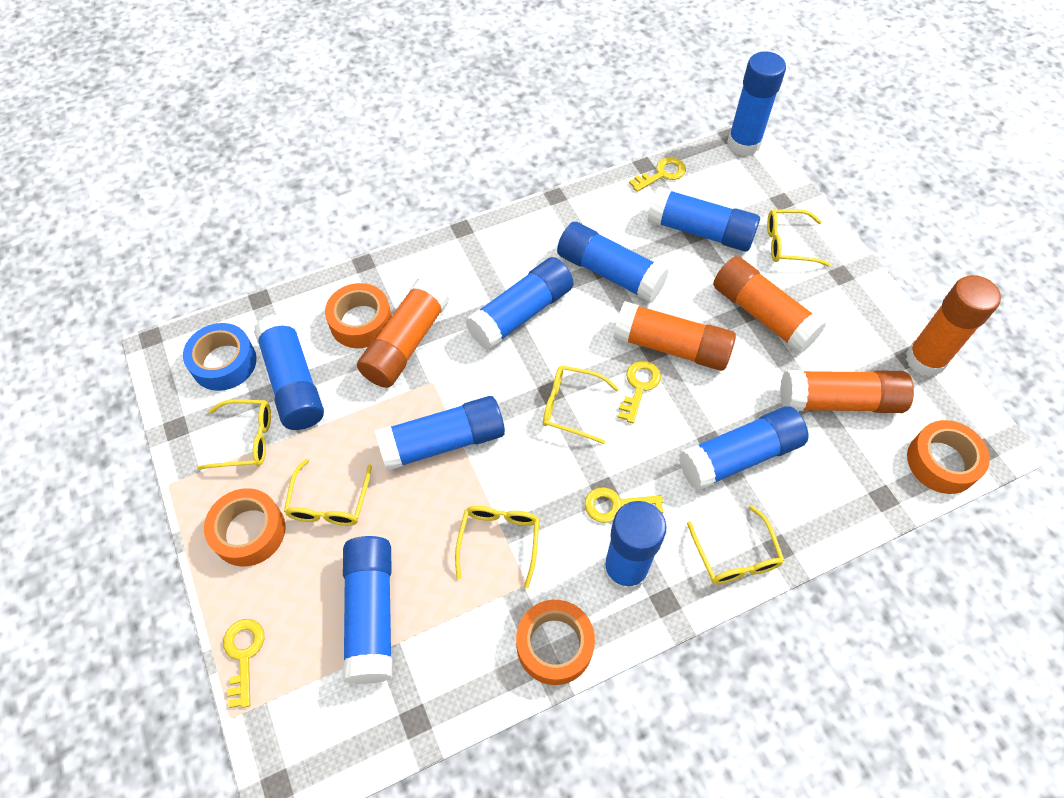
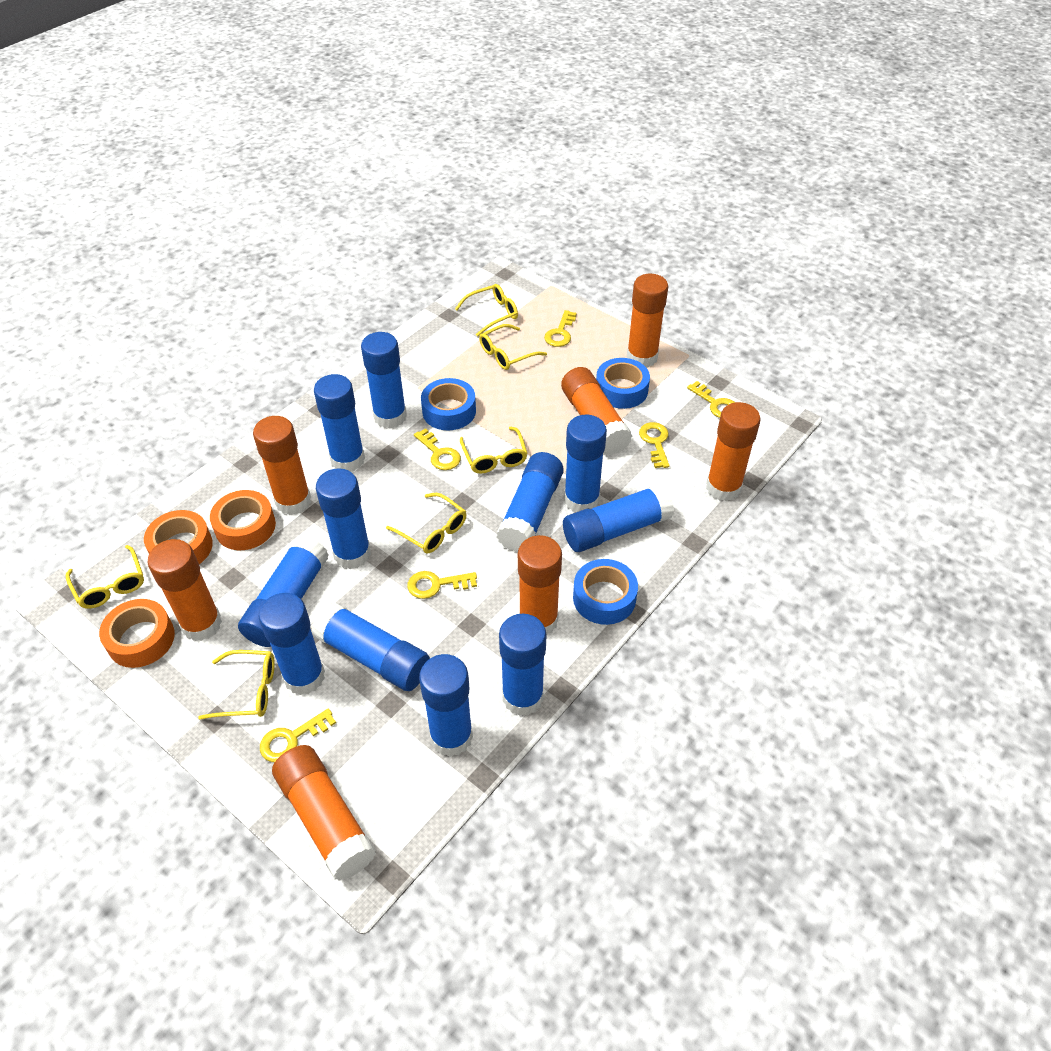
blue glue stick: [254,314,324,430] [342,536,392,684] [375,396,505,471] [466,257,574,350] [557,222,669,302] [603,501,667,592] [647,187,760,252] [679,406,808,491] [727,51,786,156] = 9 -> [238,536,329,647] [259,593,325,695] [311,601,430,691] [314,374,365,471] [316,468,371,569] [361,332,407,429] [419,654,473,757] [497,452,564,552] [499,614,546,716] [563,484,674,552] [564,415,607,512] = 11
blue tape: [183,323,257,391] = 1 -> [421,378,476,431] [573,559,638,625] [596,358,650,409] = 3
orange glue stick: [357,277,450,388] [613,301,736,371] [713,256,826,353] [780,370,914,413] [906,275,1001,377] = 5 -> [148,539,222,641] [253,416,311,515] [272,745,376,881] [518,535,562,635] [561,367,632,455] [627,274,668,367] [706,402,761,501] = 7
orange tape: [204,488,286,567] [325,283,392,348] [516,600,595,685] [907,420,990,494] = 4 -> [99,599,175,668] [144,510,213,564] [210,490,276,550] = 3
yellow key: [223,619,264,708] [585,487,663,523] [618,361,661,423] [629,157,686,192] = 4 -> [260,708,336,762] [407,571,477,599] [414,428,461,470] [544,310,577,347] [639,422,670,468] [687,381,735,418] = 6

